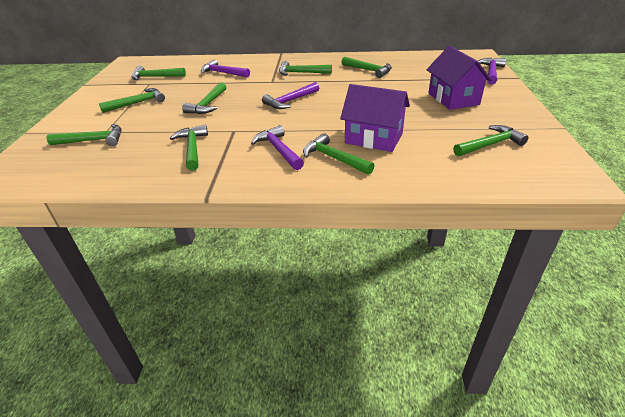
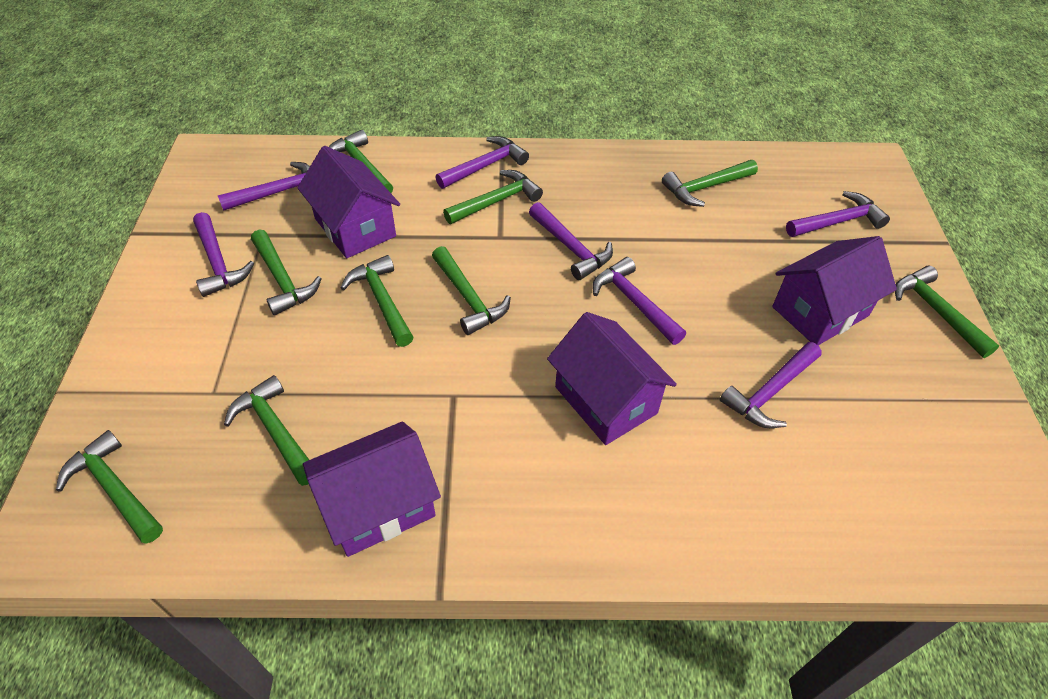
purple hammer: [201,59,250,78] [251,125,304,170] [262,82,319,109] [478,58,506,85] = 4 -> [193,212,254,297] [218,162,310,211] [435,136,529,189] [529,202,613,280] [592,257,686,345] [720,342,822,428] [786,191,890,237] = 7
purple house: [340,84,410,152] [427,46,492,110] = 2 -> [297,146,400,258] [303,421,441,557] [547,312,677,445] [772,236,897,345] = 4

